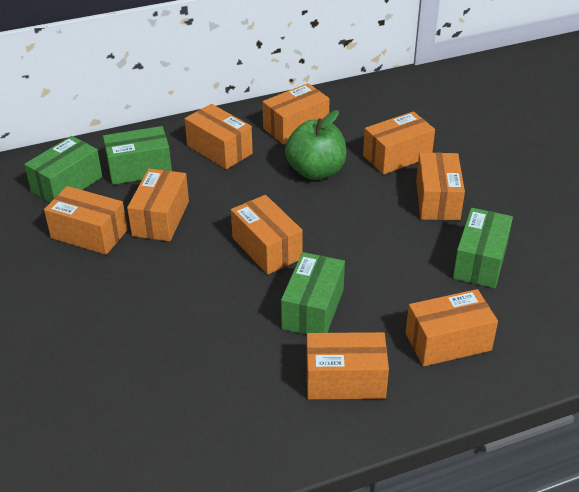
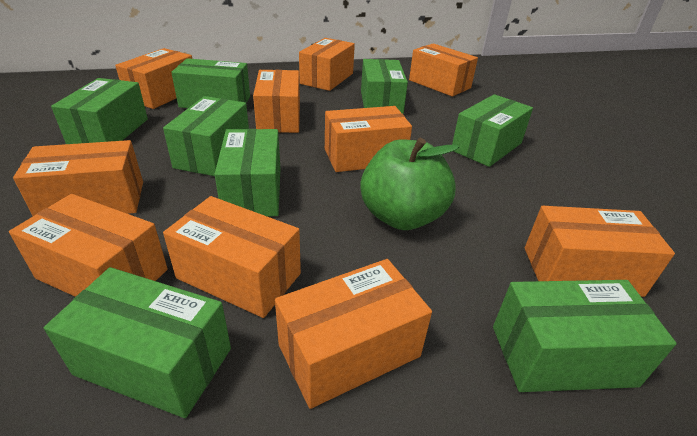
green box: [24,136,102,203] [103,126,172,185] [281,252,345,335] [453,208,513,288] = 4 -> [44,267,231,418] [51,78,148,144] [163,96,249,176] [171,58,250,108] [214,129,280,216] [361,59,408,115] [452,94,533,167] [493,280,677,392] = 8
orange box: [44,186,128,255] [127,168,189,241] [184,104,253,169] [231,195,303,275] [262,83,330,145] [306,332,389,399] [363,111,435,175] [406,289,498,367] [416,152,465,220] = 9 -> [9,194,168,297] [13,140,143,216] [115,48,192,109] [163,196,301,318] [253,70,300,133] [275,259,432,409] [299,38,355,91] [325,106,412,172] [409,43,478,97] [525,206,675,297] = 10

